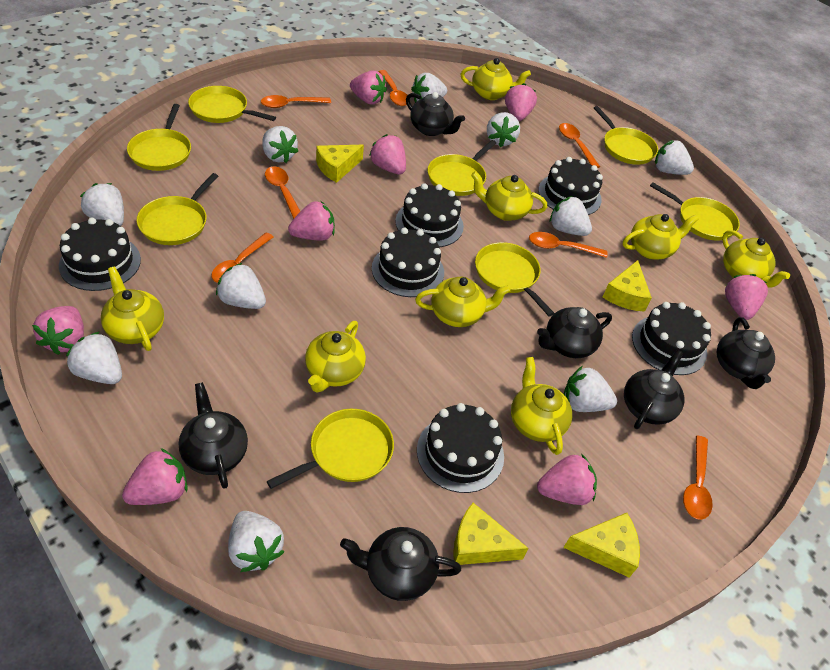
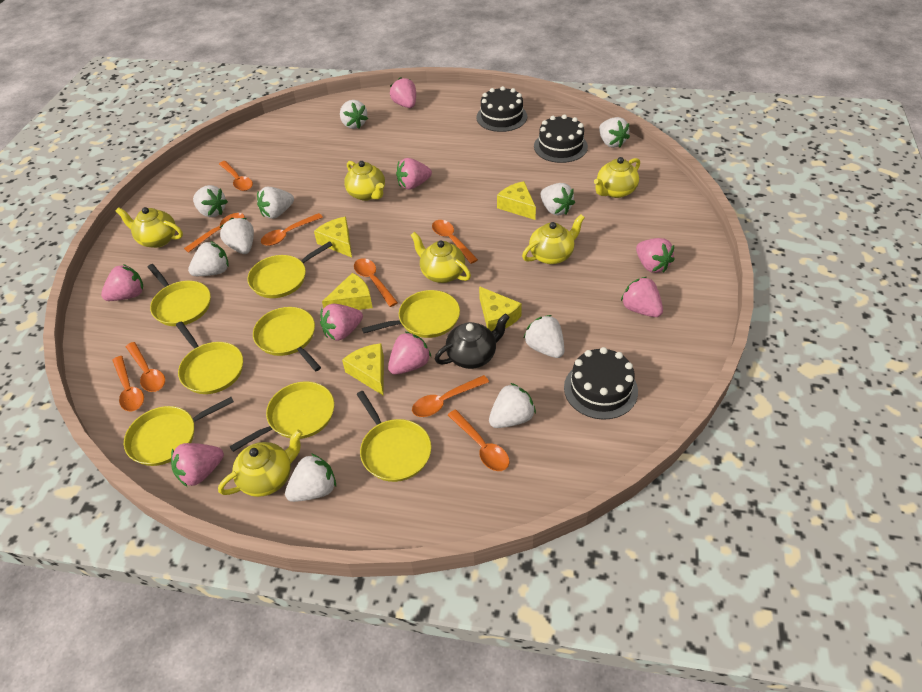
black cake: [59,218,141,291] [372,228,444,297] [395,183,464,247] [417,403,504,493] [538,157,603,215] [632,302,711,375] = 6 -> [476,86,527,132] [534,114,588,163] [564,347,638,420] = 3
black teapot: [179,382,248,489] [340,527,461,601] [406,92,465,136] [537,307,612,358] [624,350,684,429] [717,317,775,389] = 6 -> [434,313,510,369] = 1
orange spoon: [211,233,273,283] [261,95,331,108] [265,166,300,219] [378,70,407,106] [529,232,607,258] [559,123,600,168] [683,435,713,520] = 7 -> [112,356,144,411] [126,342,165,392] [184,213,244,253] [219,161,253,191] [261,213,323,246] [354,258,398,307] [412,375,489,417] [432,220,478,264] [448,409,509,471] = 9
yellow cheese: [316,145,364,183] [453,503,529,565] [563,513,640,578] [603,260,652,312] = 4 -> [314,217,352,257] [322,273,373,310] [342,343,384,396] [479,286,522,332] [497,181,536,220] = 5
yellow teapot: [101,266,164,351] [305,321,366,393] [415,277,510,327] [461,58,531,100] [471,171,547,221] [511,357,572,455] [623,214,699,260] [722,230,790,288] = 8 -> [116,207,183,248] [218,429,303,497] [344,161,385,201] [411,232,471,283] [522,214,585,264] [594,157,640,198] = 6

